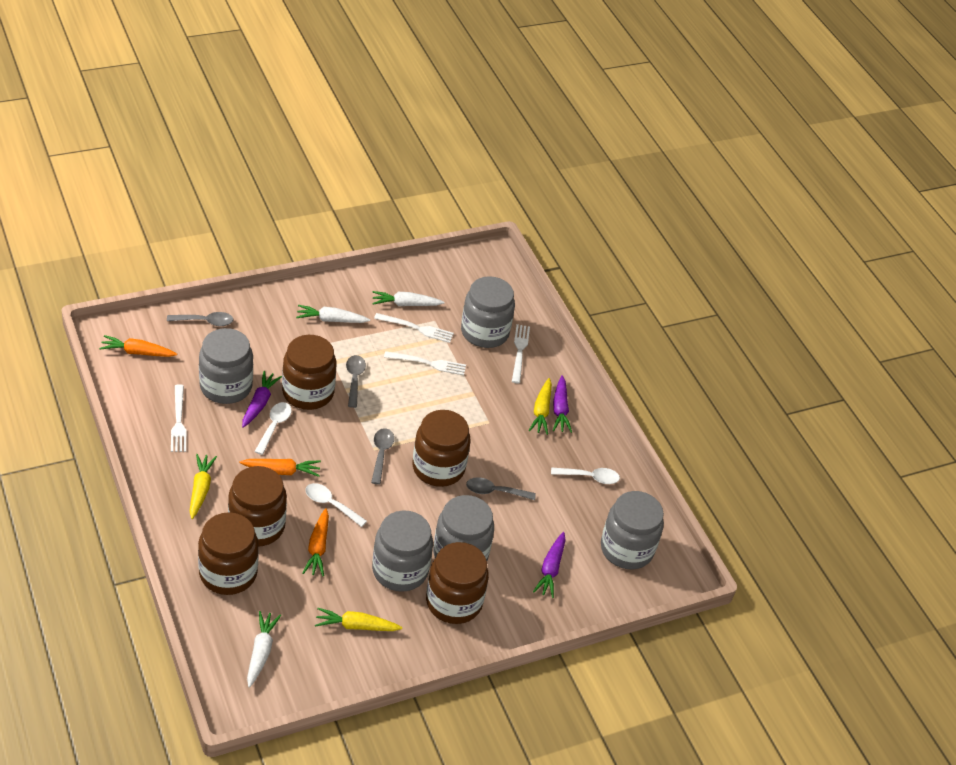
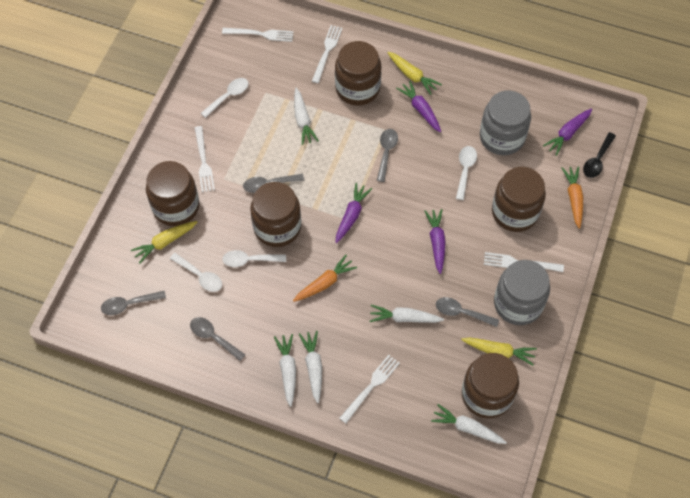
black spoon: none = 0 -> [583,132,616,178] = 1
grey jar: [199,328,253,404] [372,510,433,592] [433,495,494,561] [461,276,515,348] [601,491,664,569] = 5 -> [480,90,531,155] [494,260,550,325] = 2
grey spoon: [167,312,233,326] [346,355,366,408] [371,428,394,485] [466,477,536,500] = 4 -> [101,291,166,315] [190,317,245,361] [243,174,304,193] [377,129,398,182] [436,297,499,327] = 5
orange carrot: [99,335,177,357] [239,459,321,477] [302,508,329,576] = 3 -> [293,255,357,302] [562,166,583,229] = 2
purple carrot: [242,371,282,428] [533,532,565,598] [553,375,572,433] = 3 -> [336,183,372,243] [396,81,441,133] [425,209,446,274] [543,108,592,156] = 4
white carrot: [247,611,281,688] [296,305,370,323] [372,291,444,306] = 3 -> [274,334,296,407] [294,88,319,145] [299,331,322,403] [370,305,444,323] [431,404,507,444] = 5
white fork: [171,384,186,452] [374,313,454,343] [384,351,466,375] [512,324,530,383] = 4 -> [195,126,215,192] [222,28,294,42] [312,25,342,83] [339,355,400,423] [484,252,564,272] = 5
white spoon: [254,402,292,455] [305,483,367,527] [551,467,620,484] = 3 -> [170,253,222,292] [201,78,249,118] [222,250,286,267] [456,146,477,200] = 4

